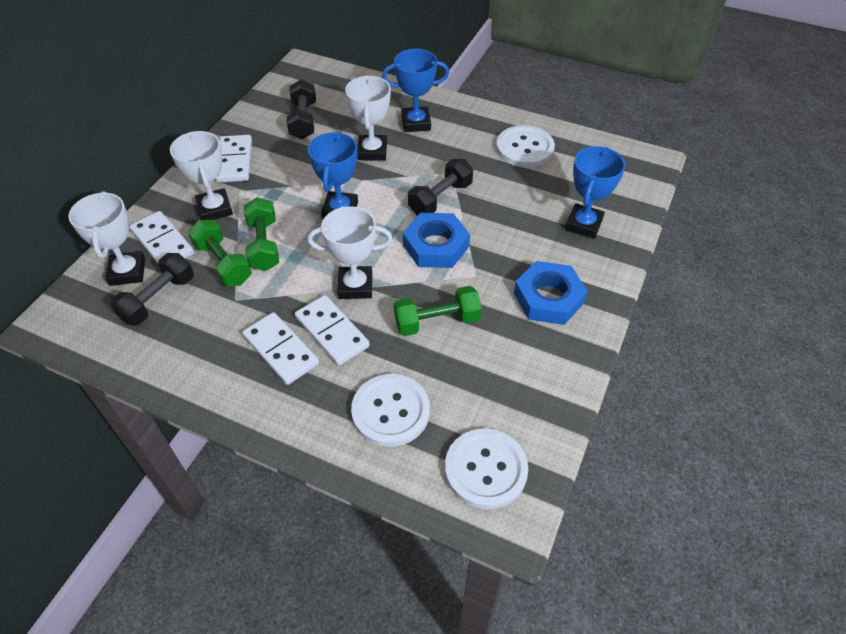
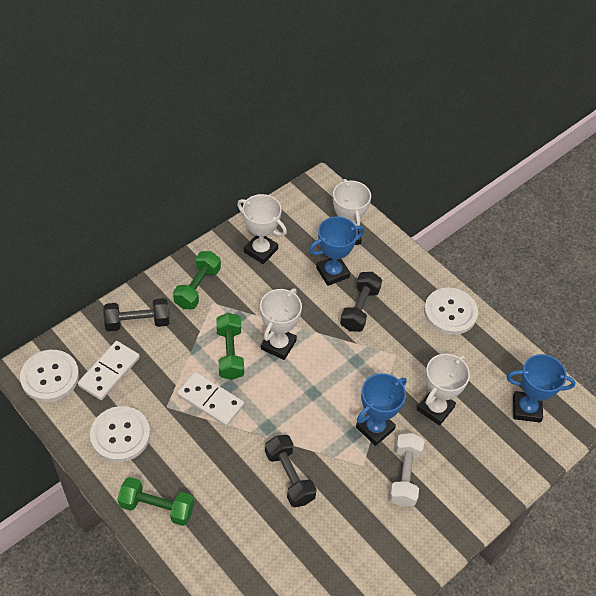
blue nut: [403,213,470,268] [514,261,588,325] = 2 -> none = 0
white domino: [130,211,194,264] [216,135,252,183] [242,312,319,385] [295,295,370,366] = 4 -> [78,341,140,400] [177,372,244,426] = 2
white dumbbell: none = 0 -> [389,433,424,507] = 1

